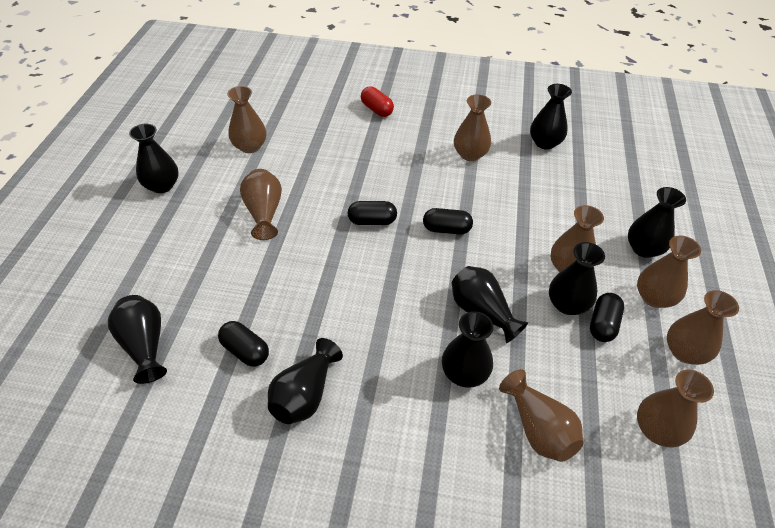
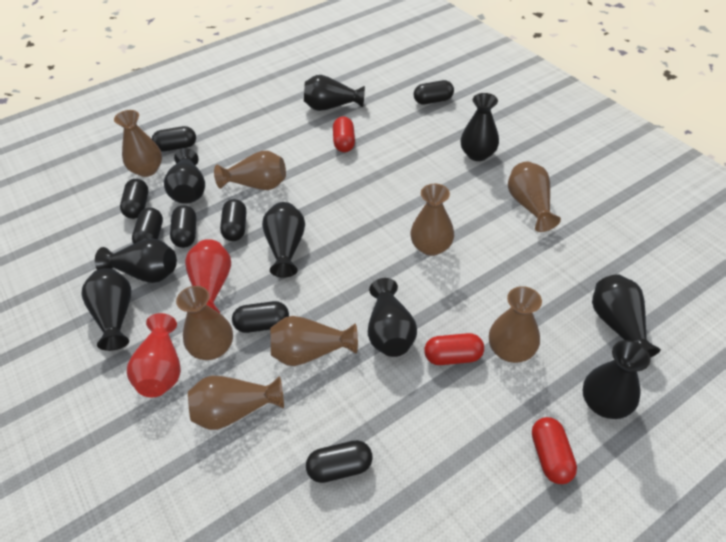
black capsule: [218,321,269,367] [348,201,397,225] [423,208,473,234] [590,293,624,342] = 4 -> [120,179,148,219] [132,208,163,244] [152,126,196,151] [170,205,196,248] [220,199,246,241] [232,301,289,333] [306,440,373,483] [414,80,454,104] = 8
black vase: [108,295,167,384] [129,124,179,193] [268,338,343,424] [442,311,494,388] [451,266,528,343] [530,84,572,149] [549,242,605,315] [628,187,686,258] = 8 -> [81,268,131,351] [95,238,177,283] [164,148,205,204] [262,202,305,278] [304,75,365,111] [368,278,417,357] [461,93,499,161] [583,340,650,419] [592,274,661,358] = 9
red capsule: [361,86,394,117] = 1 -> [333,116,355,152] [424,333,484,365] [532,417,577,484] = 3
red vase: none = 0 -> [127,313,181,397] [185,239,231,313] = 2

